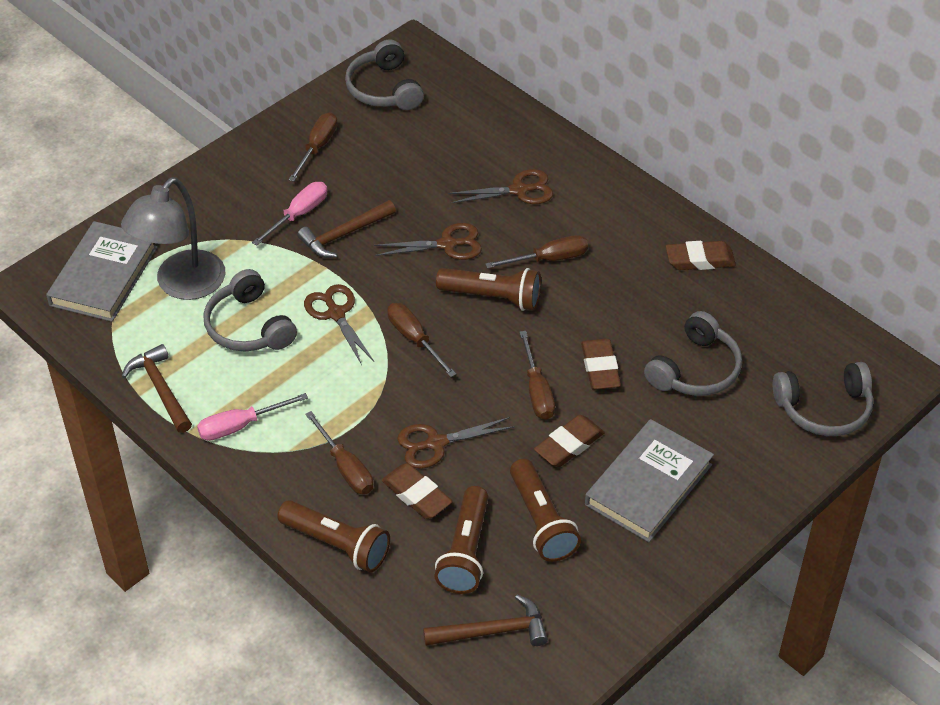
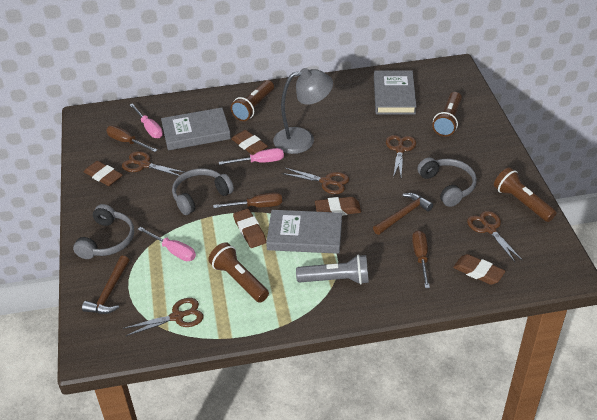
brown eraser: [382,463,453,519] [534,415,605,467] [581,339,621,390] [666,241,736,270] = 4 -> [84,161,123,186] [231,130,268,155] [233,209,266,248] [315,197,361,216] [453,254,506,285] = 5
brown hammer: [122,344,192,433] [297,200,396,258] [423,594,548,646] = 3 -> [82,256,129,314] [373,193,433,235] = 2
brown scissors: [304,284,374,365] [374,223,482,260] [397,417,515,469] [448,169,553,204] = 4 -> [122,151,184,176] [123,298,204,336] [282,168,349,194] [386,135,416,178] [467,211,523,262] = 5
brown screwdriver: [288,112,337,182] [305,411,373,494] [387,303,456,377] [485,235,588,269] [520,331,555,420] = 5 -> [106,125,157,152] [213,192,282,208] [412,230,430,288] = 3
grey book: [46,221,158,322] [585,419,714,542] = 2 -> [161,107,231,150] [266,210,342,254] [374,71,416,114] = 3
grey flashlight: none = 0 -> [296,255,369,285] = 1
grey headphones: [204,269,297,351] [345,39,424,110] [644,311,742,396] [773,362,873,436] = 4 -> [73,204,134,259] [172,168,234,215] [417,157,477,207] = 3
pink screwdriver: [197,393,308,441] [252,182,327,246] = 2 -> [130,103,163,138] [138,227,196,261] [219,148,284,165] = 3

